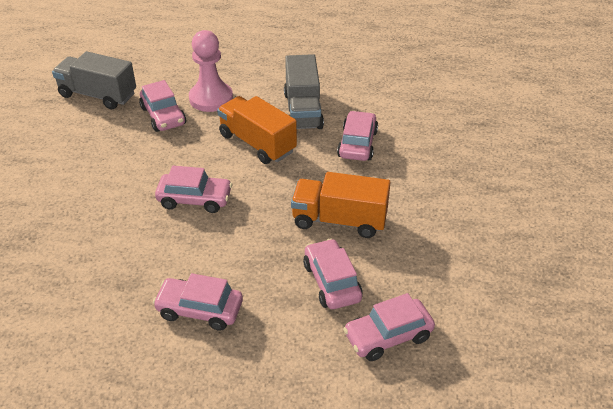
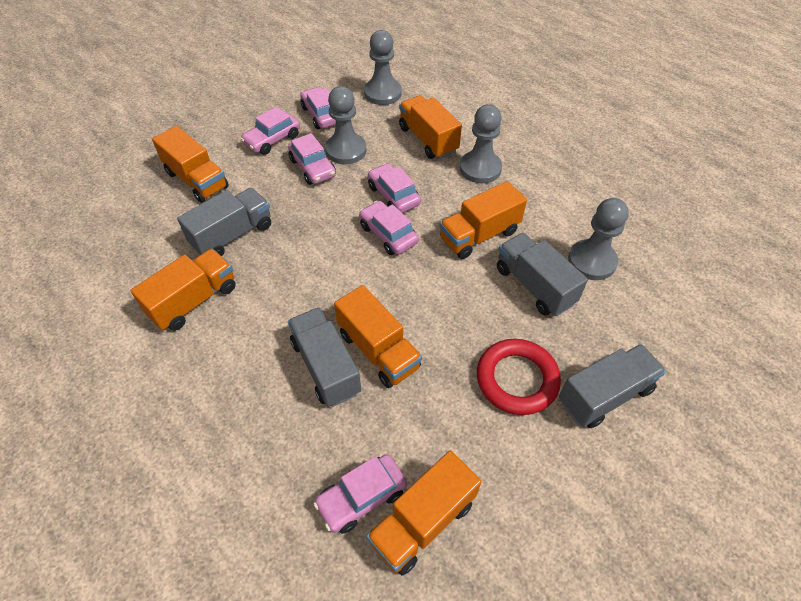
grey pawn: none = 0 -> [325,86,367,164] [364,30,402,105] [460,104,502,183] [568,198,629,280] = 4
grey truck: [52,51,136,109] [284,54,324,129] = 2 -> [177,188,271,256] [288,308,361,407] [497,233,588,316] [559,344,666,428] = 4
orange truck: [217,96,297,164] [291,172,391,238] = 2 -> [131,249,236,331] [152,126,229,203] [334,285,422,388] [366,451,481,576] [399,95,462,159] [439,181,527,259] = 6
pink pawn: [189,30,233,112] = 1 -> none = 0
red ring: none = 0 -> [477,339,561,415] = 1

